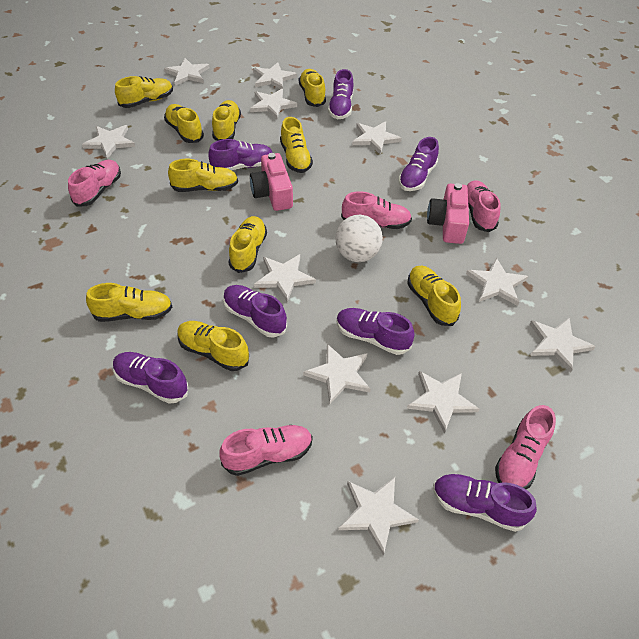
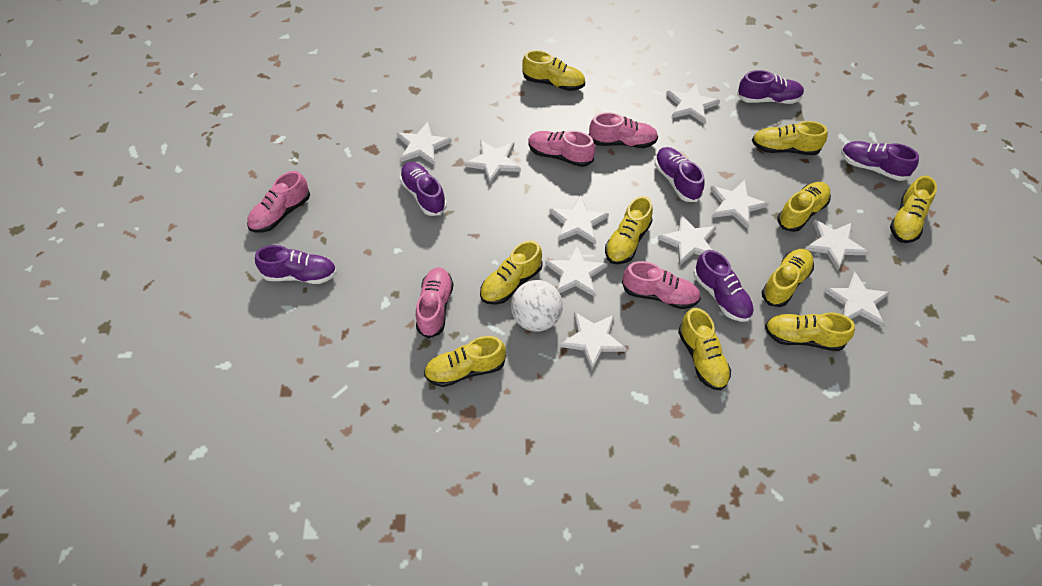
pink camera: [250,153,293,211] [427,183,469,244] = 2 -> none = 0
purple shoe: [113,352,188,404] [209,139,273,171] [223,285,287,338] [328,69,353,120] [336,308,414,355] [399,137,439,191] [433,474,537,532] = 7 -> [255,245,337,284] [400,162,447,216] [655,147,704,202] [694,250,754,322] [737,70,804,104] [841,141,919,181] = 6
white star: [82,125,135,159] [164,58,209,86] [250,89,297,119] [253,62,297,89] [254,254,316,302] [303,344,371,404] [338,477,419,556] [352,121,402,155] [407,371,479,434] [466,258,528,306] [530,318,596,373] = 11 -> [397,122,452,165] [464,140,521,184] [545,244,607,297] [549,195,609,244] [560,312,627,370] [658,214,716,266] [666,83,720,124] [710,180,769,229] [805,219,868,271] [824,271,890,327] = 10

